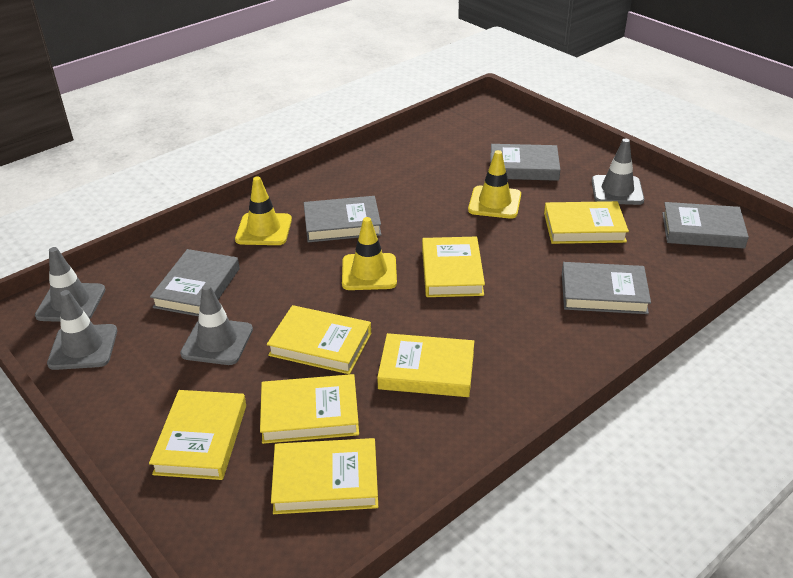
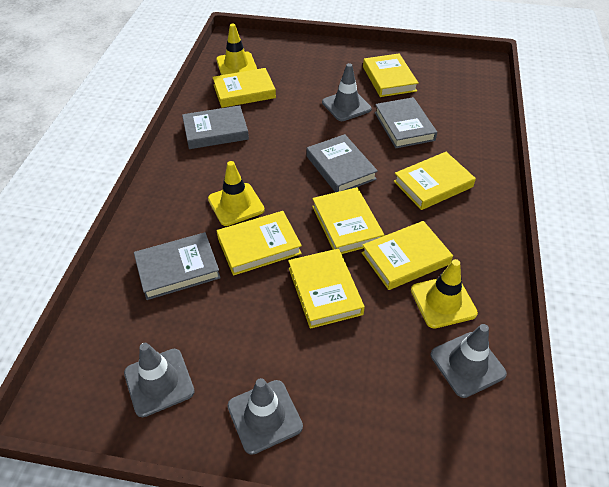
grey book: [150,249,240,316] [304,196,382,242] [490,144,560,181] [562,262,651,314] [662,202,749,249] = 5 -> [134,232,221,300] [182,105,249,149] [306,134,378,192] [374,97,437,148] = 4

